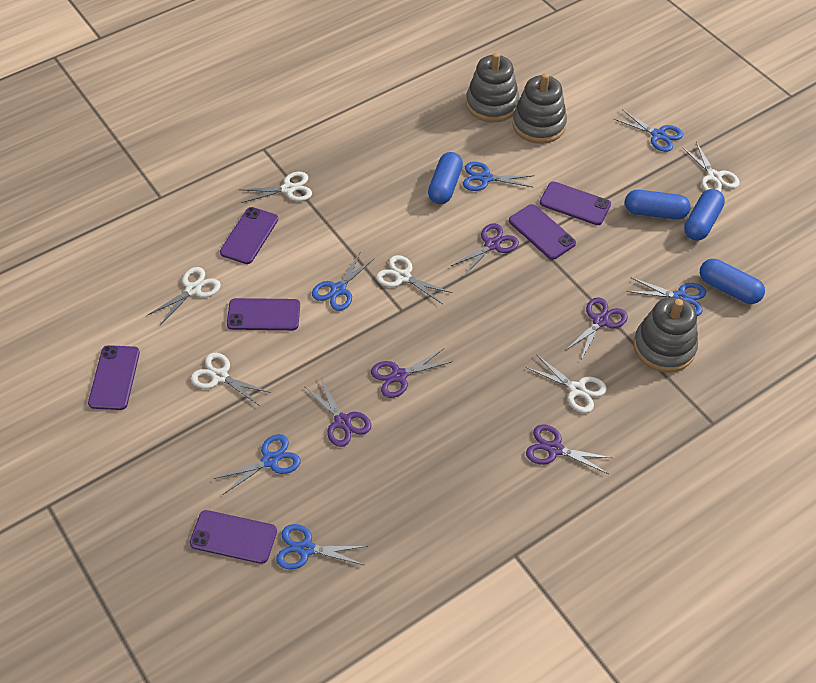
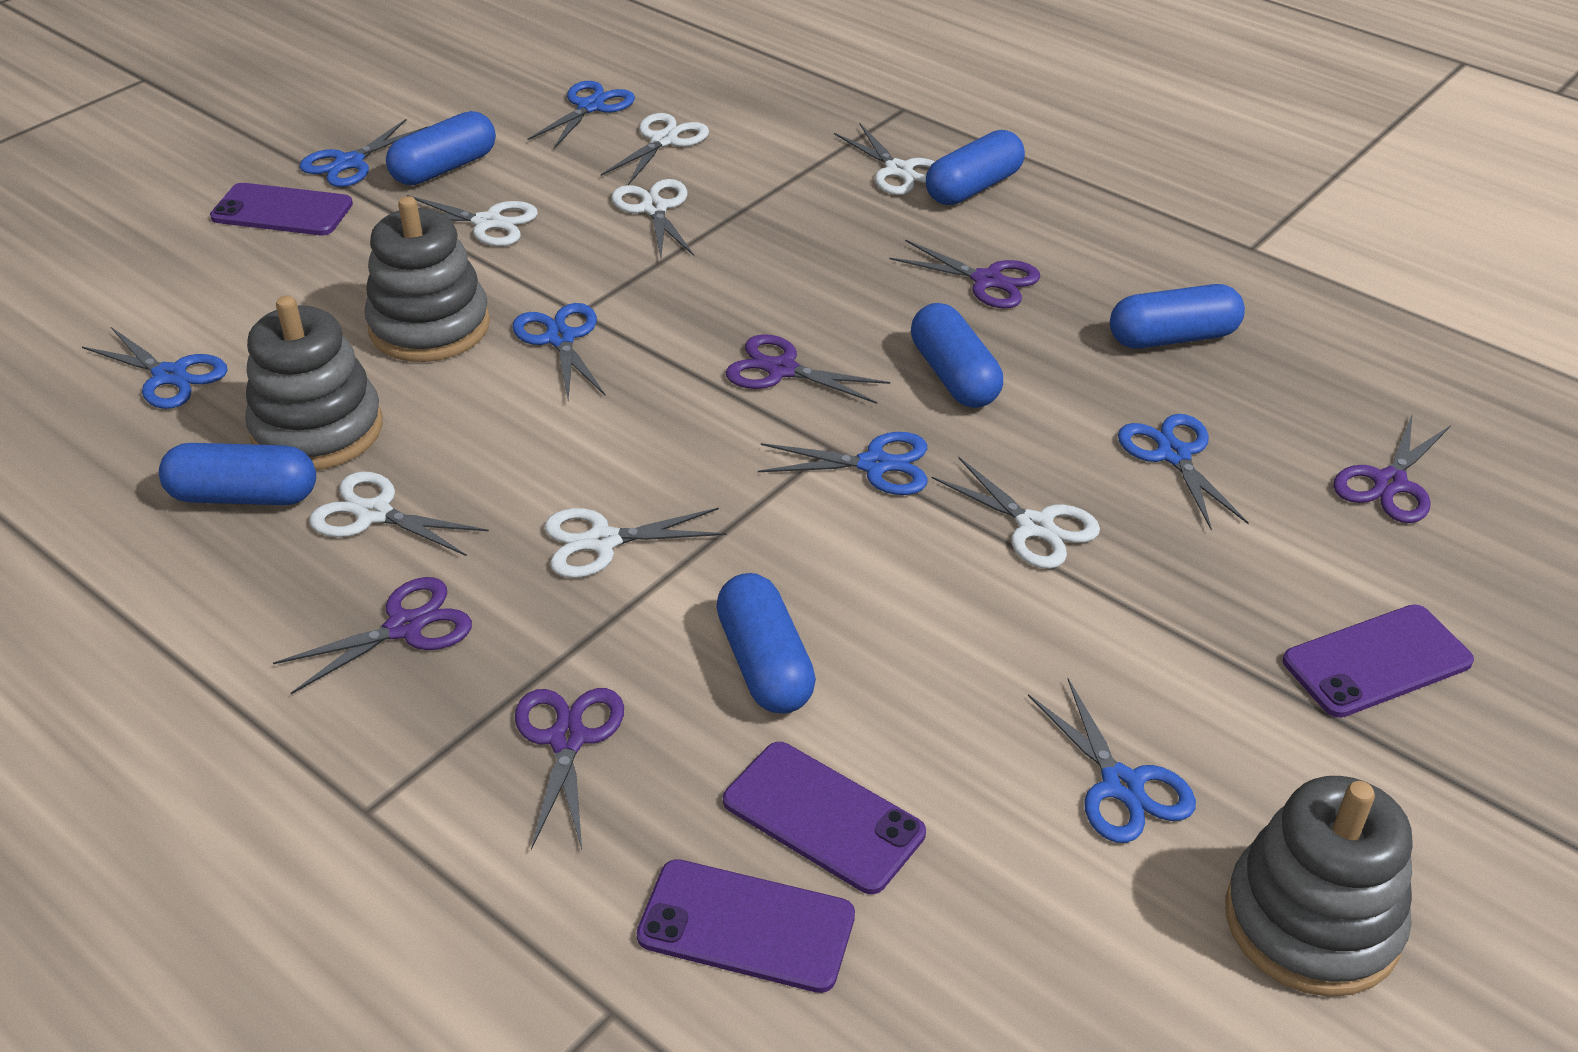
blue capsule: [428,152,463,204] [625,190,691,220] [684,189,725,240] [700,259,765,304] = 4 -> [159,443,316,505] [386,111,496,185] [716,573,816,713] [911,303,1003,408] [926,130,1025,205] [1110,284,1245,349] = 6
blue scissors: [213,434,301,495] [276,524,368,570] [312,251,375,311] [463,162,535,191] [614,109,683,152] [627,277,706,316] = 6 -> [82,327,227,409] [299,119,428,187] [512,303,605,399] [527,81,635,149] [758,432,928,495] [1028,679,1196,843] [1118,414,1249,531] = 7
purple phone: [88,345,140,410] [189,510,277,564] [220,207,278,264] [227,298,300,330] [509,204,576,260] [540,181,611,225] = 6 -> [210,183,353,235] [636,859,855,993] [723,742,926,894] [1283,604,1474,718] = 4
white scissors: [148,267,221,325] [191,353,271,406] [239,172,312,203] [376,255,452,304] [526,354,607,413] [682,142,740,192] = 6 -> [309,471,489,556] [407,195,538,246] [545,508,727,578] [601,113,709,185] [611,179,694,258] [834,124,935,195] [932,457,1100,569] = 7

